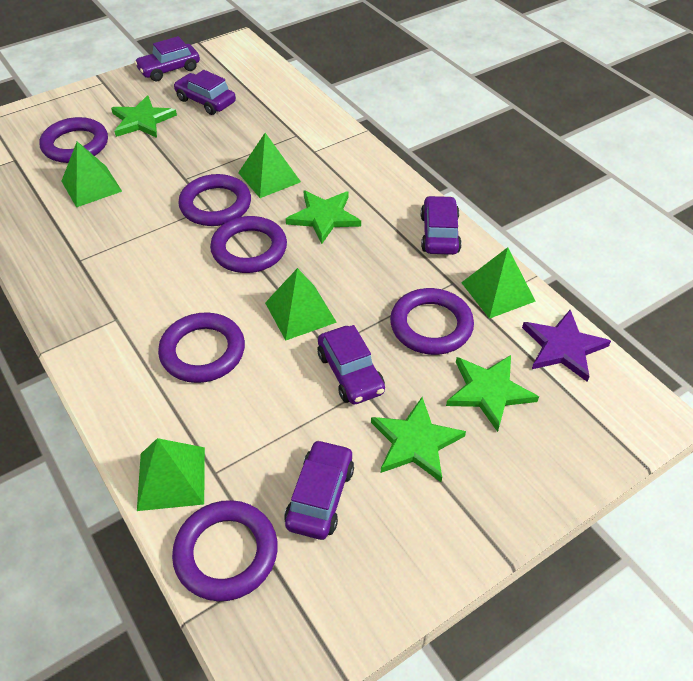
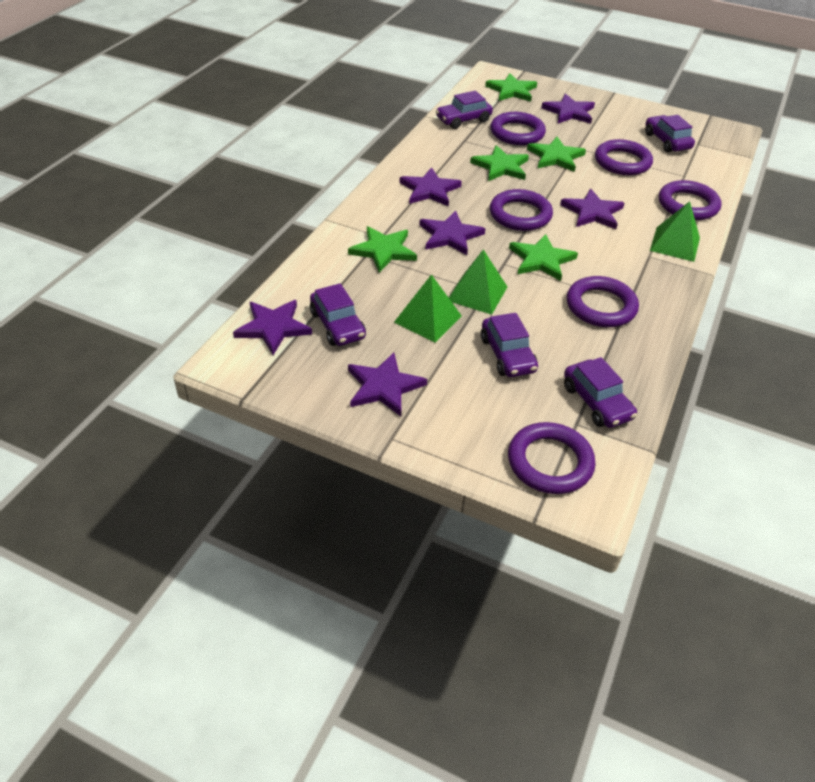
green pyramid: [61,141,122,207] [137,438,205,511] [238,133,301,198] [265,268,337,341] [461,247,535,319] = 5 -> [394,274,462,343] [449,250,507,315] [650,201,700,262] = 3
green star: [111,95,177,138] [286,190,361,244] [371,397,466,482] [446,355,539,432] = 4 -> [348,226,417,273] [470,145,529,181] [485,73,537,102] [509,234,578,281] [527,137,586,172] = 5
purple star: [522,310,611,382] = 1 -> [233,300,312,355] [348,353,427,416] [400,167,462,206] [419,211,485,255] [541,93,595,124] [560,189,624,229] = 6

